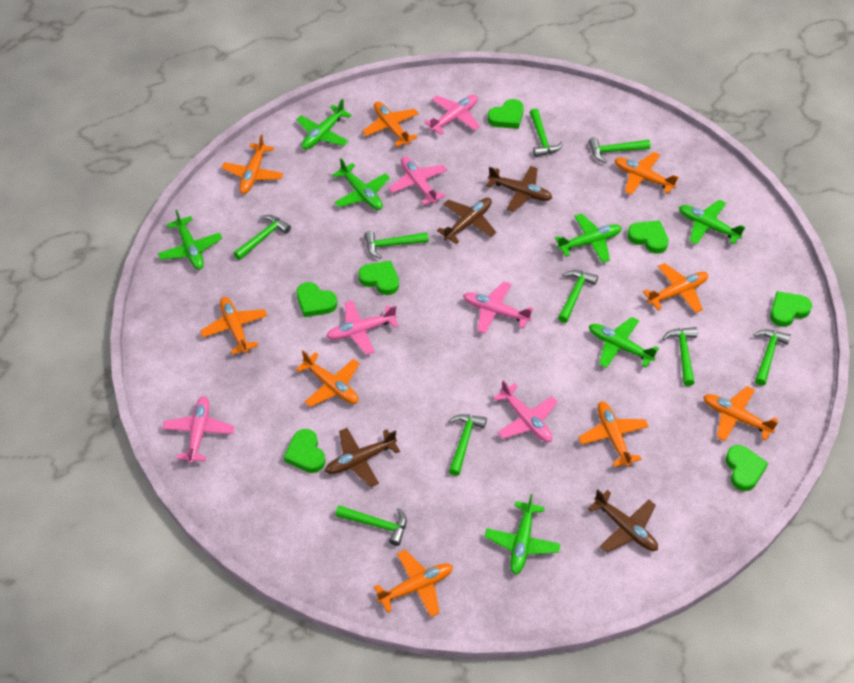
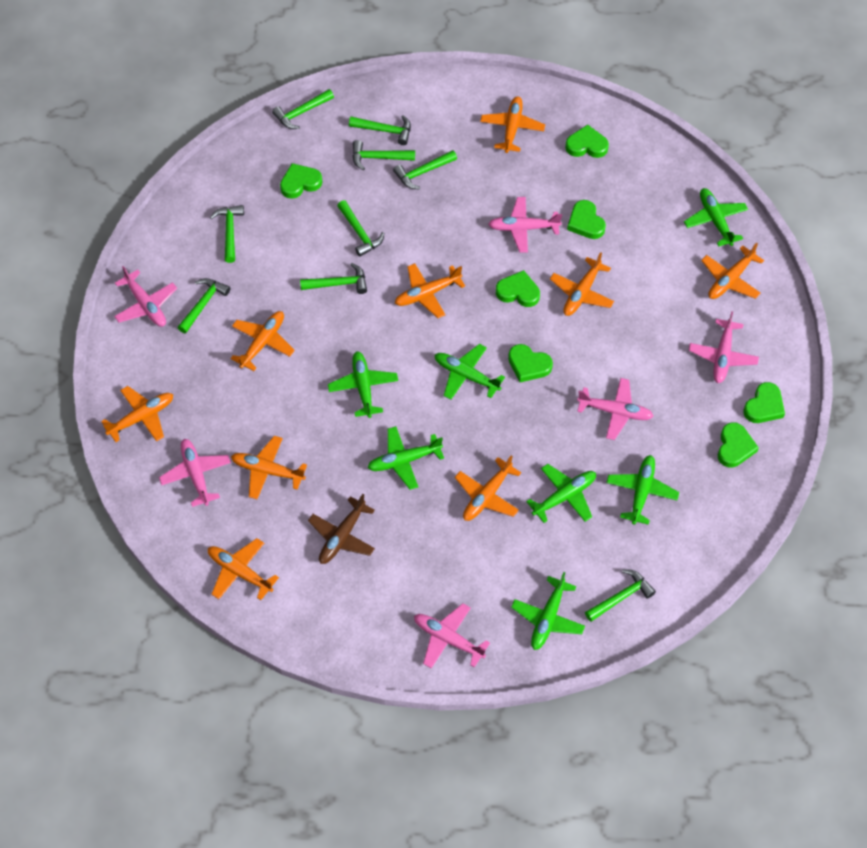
brown plane: [325,428,400,487] [437,198,496,244] [486,166,552,212] [588,489,658,553] = 4 -> [308,494,375,564] = 1

